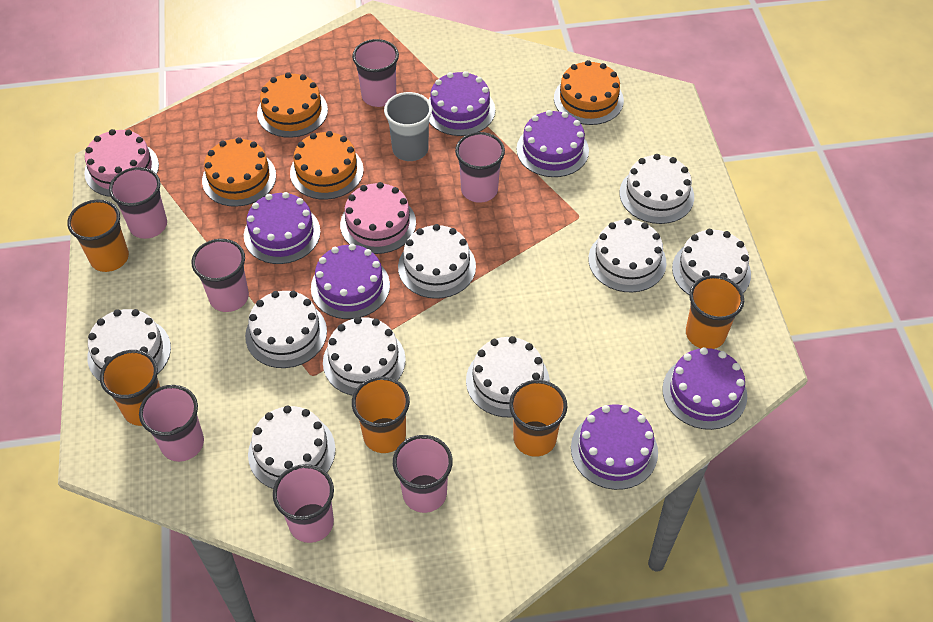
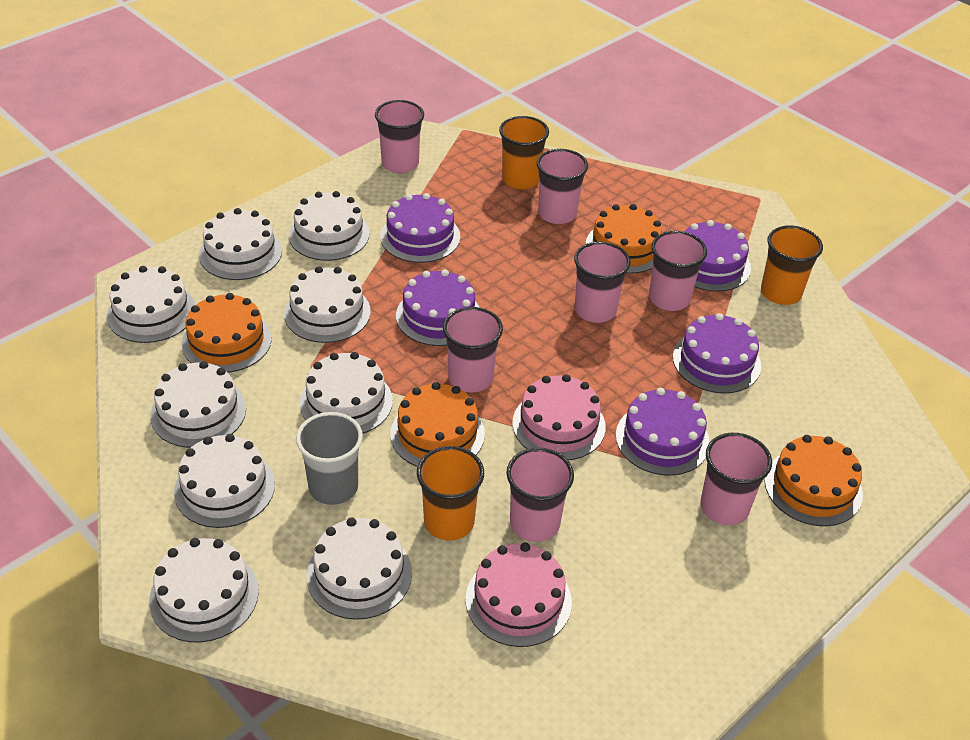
orange cup: [67,200,129,272] [100,350,160,426] [352,377,410,453] [509,380,567,457] [686,275,744,349] = 5 -> [417,446,484,541] [499,116,549,189] [761,225,823,305] = 3
purple cake: [244,192,320,264] [311,244,390,319] [428,71,495,136] [517,110,589,177] [571,405,658,490] [662,347,747,430] = 6 -> [380,193,460,263] [396,269,479,346] [616,388,710,476] [673,313,761,394] [684,220,751,292] = 5

